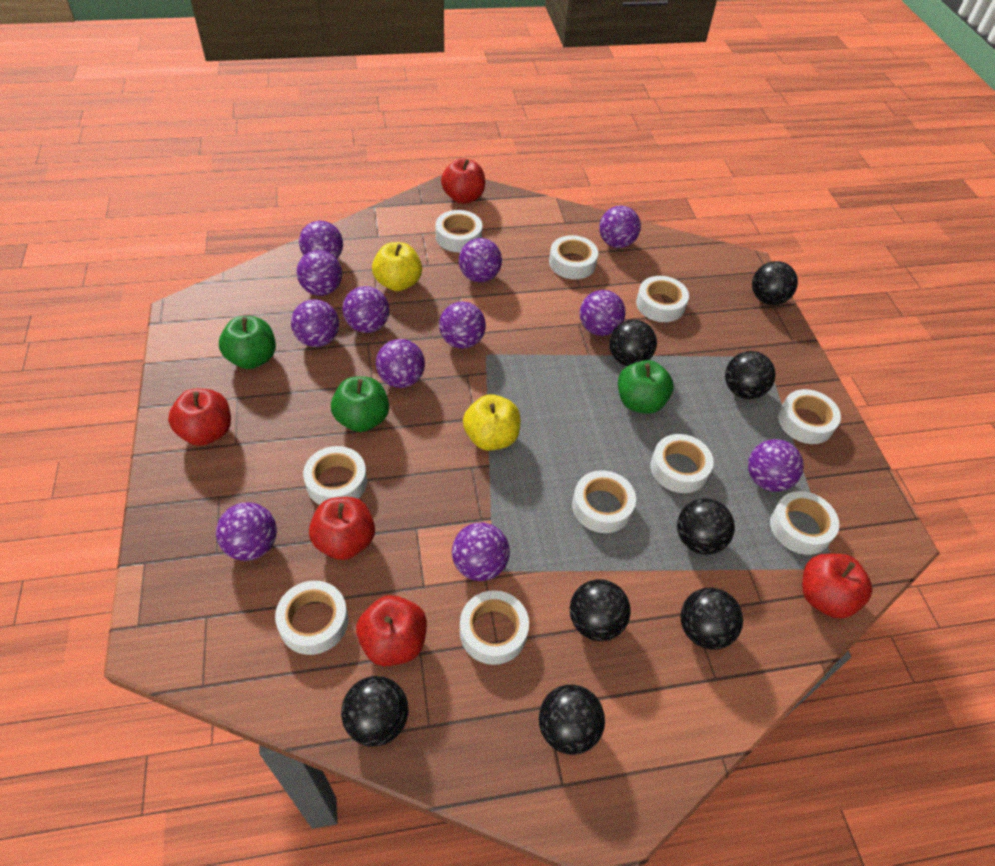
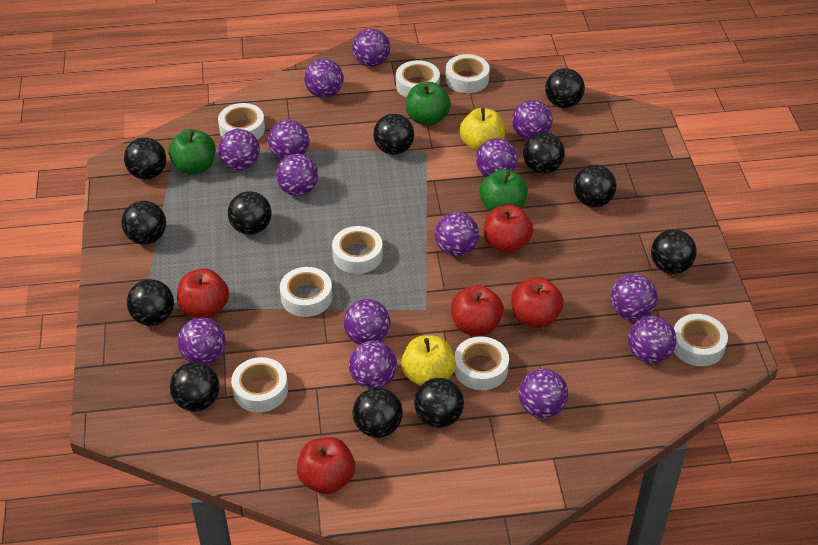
black ball: [341,676,408,746] [539,685,605,755] [570,579,631,641] [609,320,657,366] [677,498,735,555] [681,588,743,650] [725,351,775,399] [752,261,798,305] = 8 -> [121,201,166,244] [124,138,166,179] [127,279,174,326] [170,362,220,411] [228,191,272,235] [353,387,403,438] [373,114,414,155] [414,378,464,428] [523,132,565,174] [545,68,585,108] [573,165,617,207] [651,229,697,274] = 12
purple ball: [216,502,277,561] [291,299,339,347] [296,250,342,296] [299,221,343,258] [342,286,389,333] [376,339,425,388] [439,302,486,349] [452,522,510,581] [459,238,502,282] [580,290,625,336] [599,206,641,248] [748,439,804,492] = 12 -> [178,317,226,365] [218,129,260,170] [268,120,309,160] [276,154,318,196] [304,59,343,98] [343,299,391,345] [349,341,397,389] [352,28,390,67] [435,212,479,256] [476,138,518,177] [512,100,553,140] [519,369,568,418] [611,274,658,320] [628,316,677,364] = 14
white tape: [275,581,348,655] [303,446,367,505] [435,210,482,252] [460,590,529,665] [549,235,598,279] [572,470,636,533] [636,276,689,322] [651,434,714,493] [770,491,839,555] [778,389,841,444] = 10 -> [218,103,265,140] [231,357,288,412] [280,267,332,317] [332,226,383,274] [396,60,440,98] [445,54,490,93] [454,336,509,390] [673,314,728,366] = 8

